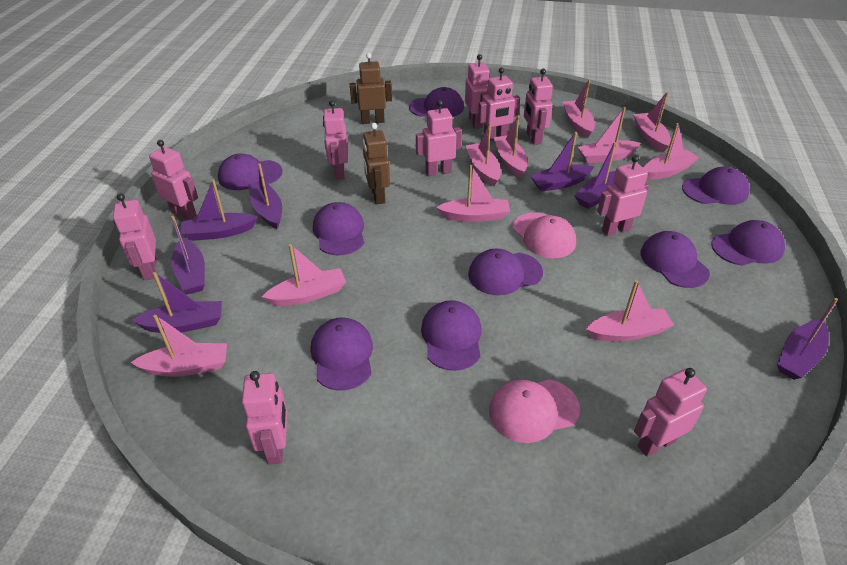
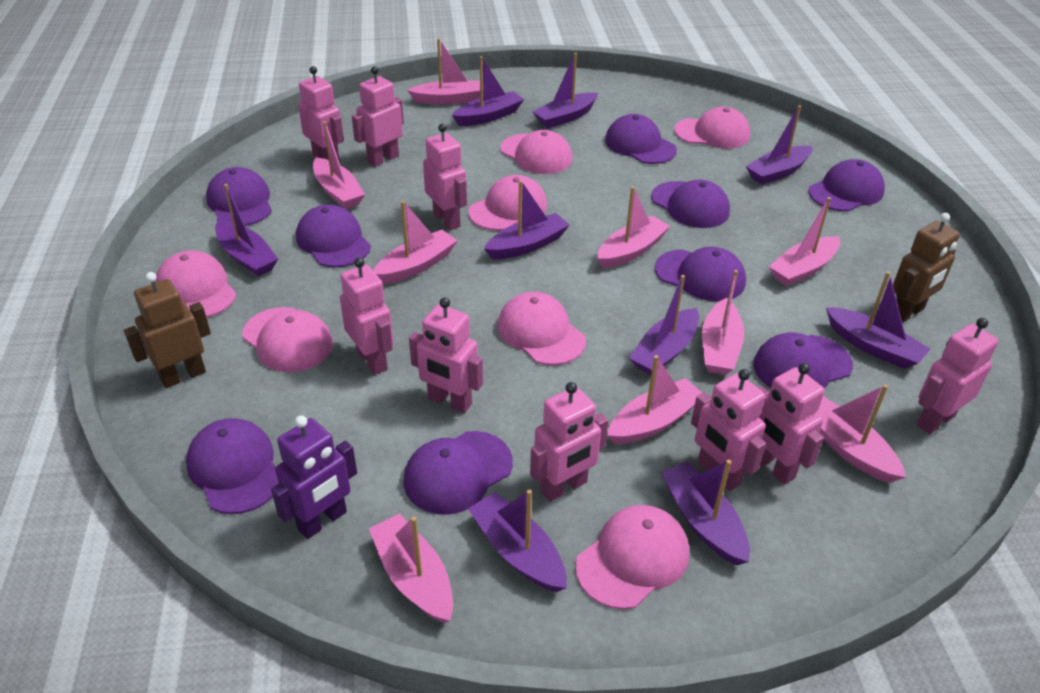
pink boat: [131,315,227,377] [262,244,346,306] [436,165,510,222] [466,123,501,186] [494,115,527,178] [563,79,595,138] [578,107,641,163] [586,280,674,342] [633,92,671,152] [644,123,699,180] = 10 -> [313,121,365,209] [369,513,453,623] [373,201,458,284] [407,38,480,104] [597,186,670,268] [607,355,702,444] [702,270,744,375] [769,197,840,286] [816,384,906,483] = 9
pink cap: [489,379,580,443] [513,212,576,258] = 2 -> [155,250,236,318] [242,307,333,372] [469,175,547,231] [497,292,586,365] [500,130,572,174] [575,505,689,610] [674,107,750,149] = 7
pink robot: [113,193,157,280] [149,140,198,220] [242,371,287,465] [323,100,348,180] [416,100,462,176] [465,54,490,129] [478,68,520,141] [524,69,553,145] [597,155,649,236] [634,368,707,457] = 10 -> [298,66,344,163] [340,257,393,375] [352,66,404,167] [409,297,483,413] [423,124,467,230] [530,382,608,502] [691,369,766,491] [758,363,825,485] [917,318,999,434] = 9
purple boat: [131,272,222,333] [171,216,205,294] [181,179,258,241] [248,163,282,229] [530,132,595,192] [574,142,616,209] [777,298,838,380] = 7 -> [215,184,278,277] [452,56,524,126] [468,489,567,592] [484,180,570,259] [533,53,598,129] [629,275,699,375] [661,460,750,565] [746,105,813,185] [826,271,930,369] = 9
purple robot: none = 0 -> [271,415,357,539] = 1

